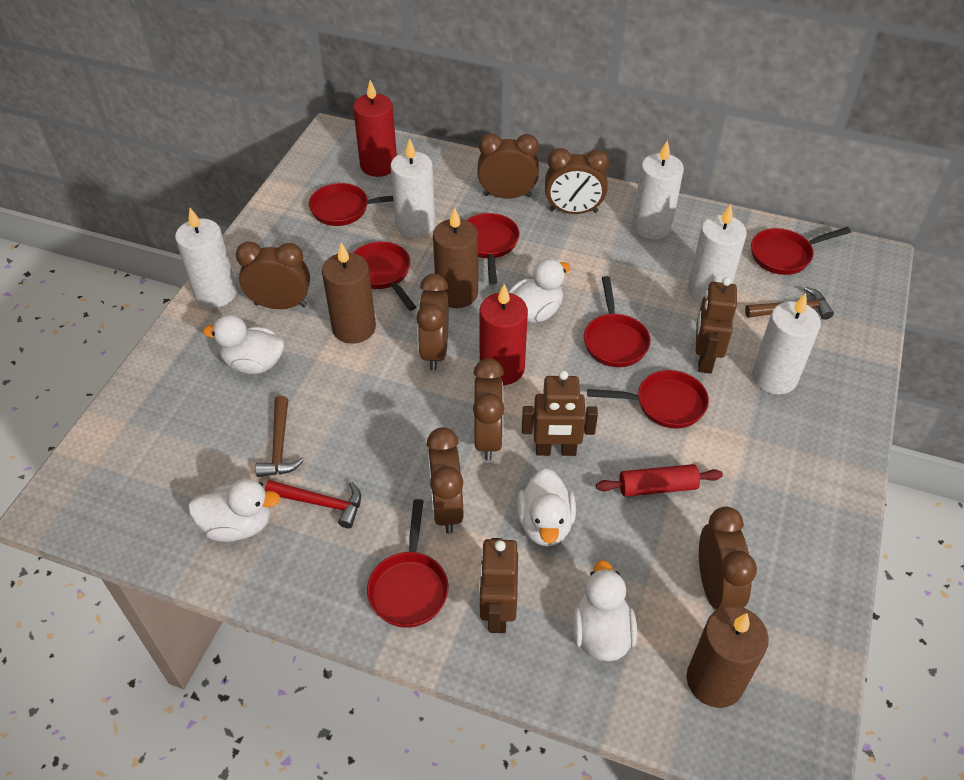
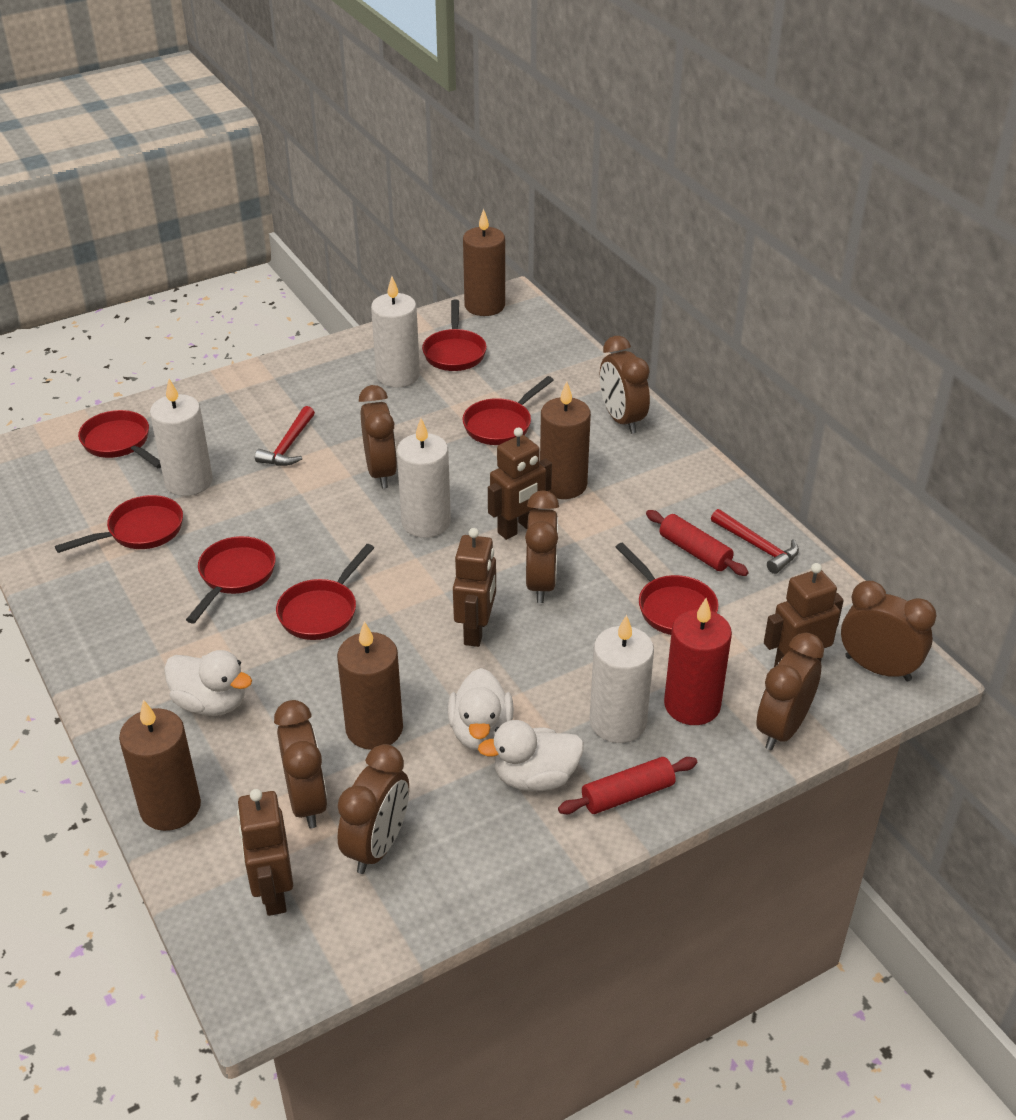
brown candle: [322,243,376,344] [433,207,478,308] [687,606,769,708] = 3 -> [119,700,201,831] [337,621,403,750] [463,209,505,316] [540,381,591,499] = 4
brown hammer: [255,396,304,477] [745,287,834,320] = 2 -> none = 0
brown robot: [479,538,518,633] [522,370,598,456] [696,277,737,374] = 3 -> [237,789,293,916] [453,528,496,647] [488,427,552,540] [764,563,844,667] = 4
red candle: [353,80,397,177] [479,284,528,385] = 2 -> [664,598,732,725] = 1
red hammer: [265,480,361,528] = 1 -> [255,406,315,466] [711,509,799,574] = 2
red rolling pin: [596,464,723,497] = 1 -> [558,757,697,814] [646,510,749,576] = 2
white candle: [175,208,237,308] [390,138,435,238] [632,140,684,239] [688,204,747,302] [752,293,821,395] = 5 -> [150,379,213,496] [371,276,420,388] [397,418,451,538] [590,614,654,743] = 4
white duck: [188,478,280,542] [203,315,285,374] [509,259,570,323] [517,468,576,546] [572,560,637,661] = 5 -> [164,650,252,716] [448,668,514,750] [478,720,584,791] = 3

